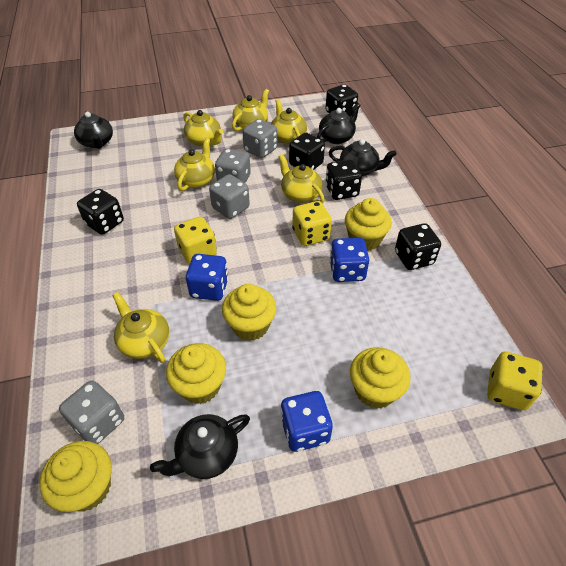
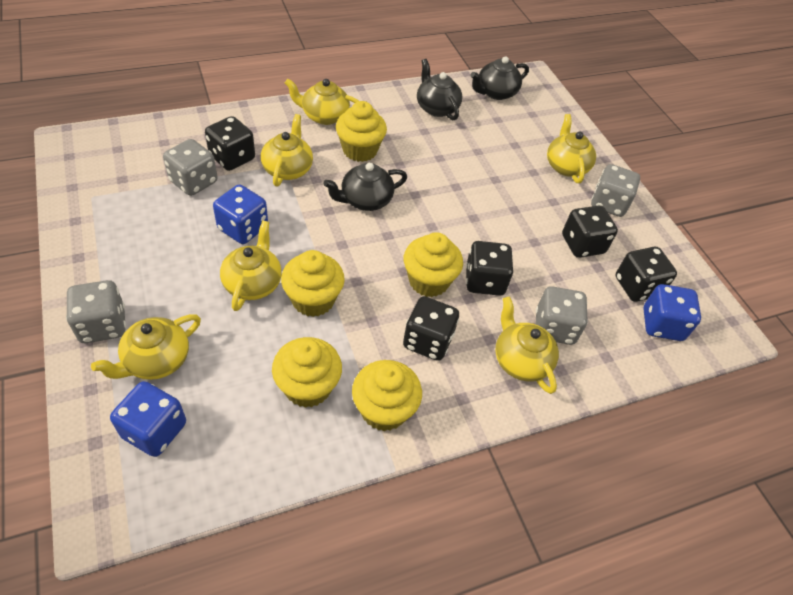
black teapot: [74,111,113,149] [150,414,250,479] [317,102,360,144] [329,139,397,176] = 4 -> [323,163,407,211] [417,59,462,120] [471,56,529,100] = 3
yellow dice: [174,217,217,264] [292,201,332,246] [487,351,543,410] = 3 -> none = 0

